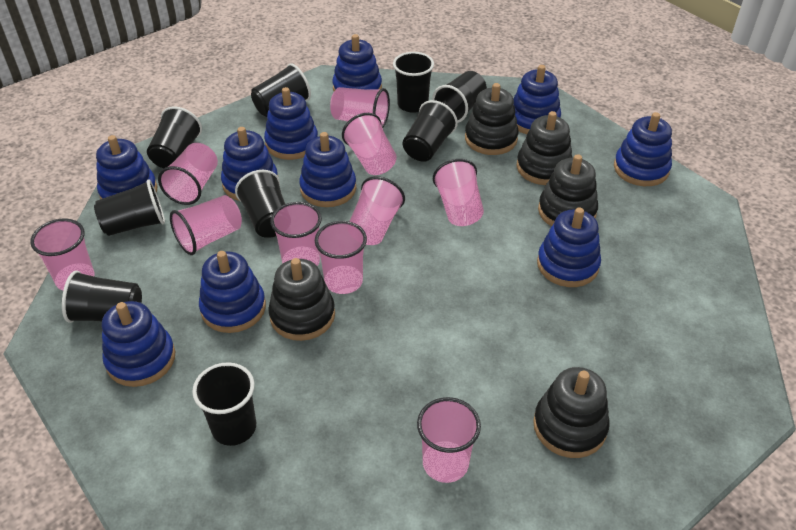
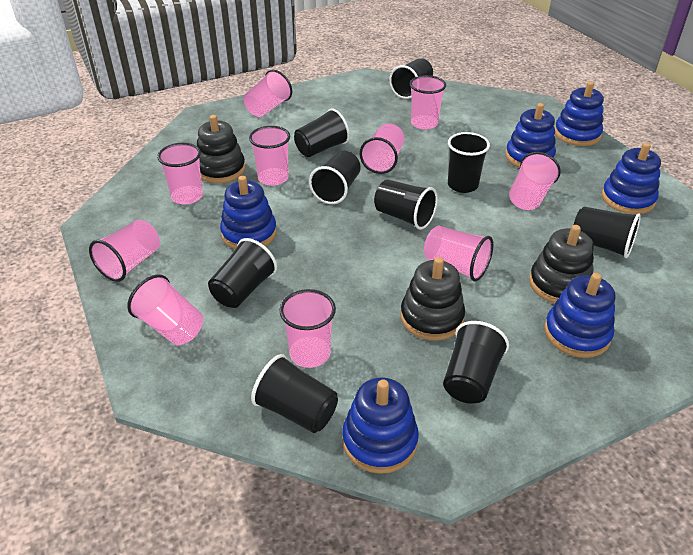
black stacking toy: [268,258,335,341] [465,83,518,155] [517,111,573,185] [533,367,610,458] [538,154,598,226] = 5 -> [197,115,246,183] [400,257,465,341] [529,225,594,303] = 3
blue stacking toy: [96,135,157,199] [102,301,175,387] [199,251,266,333] [221,127,278,201] [264,87,318,160] [299,132,356,207] [332,34,382,91] [513,65,561,134] [537,207,601,287] [614,112,672,186] = 10 -> [220,176,277,249] [342,378,419,474] [505,103,556,168] [544,273,615,358] [555,82,604,146] [602,143,661,214] = 6

